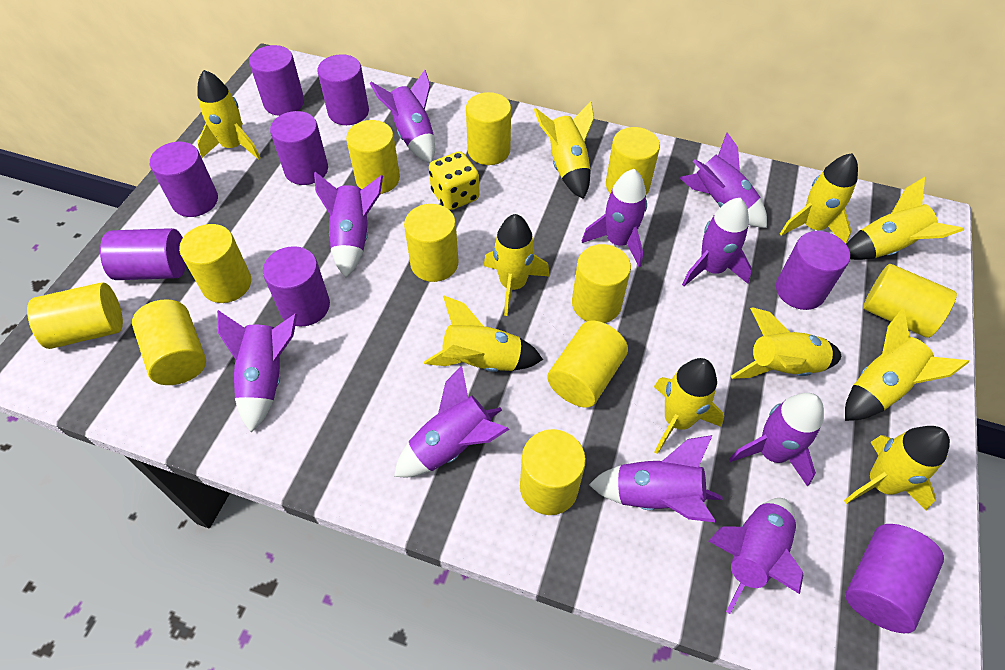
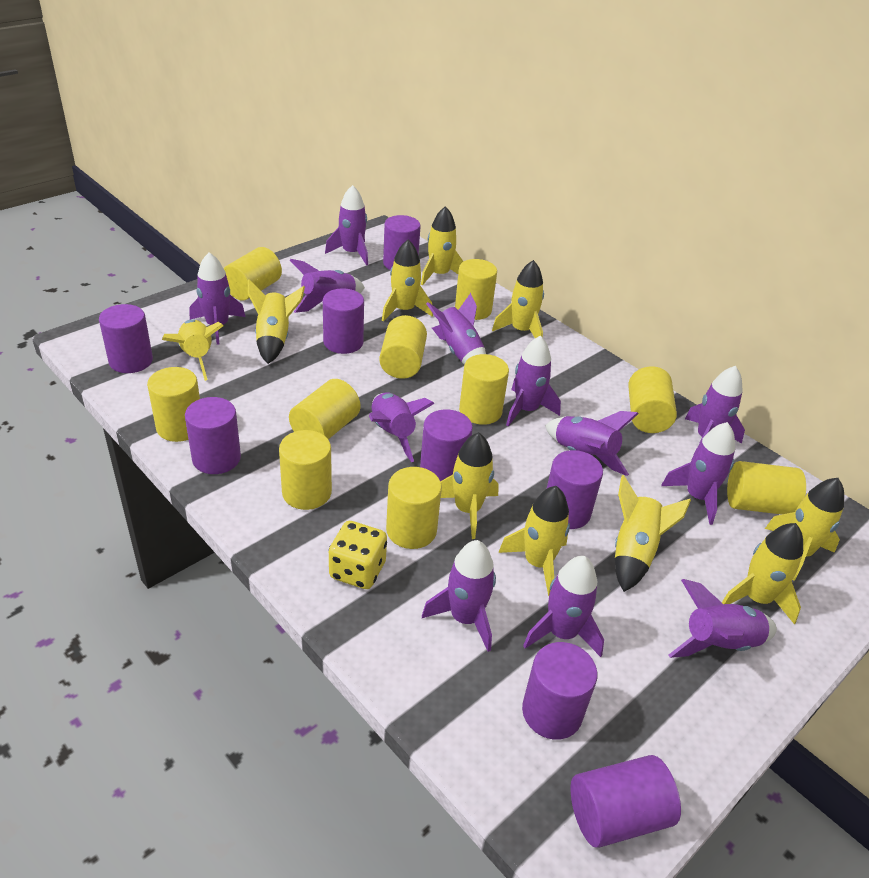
purple rocket: [217,310,298,433] [314,172,383,278] [370,70,435,163] [394,365,509,477] [582,169,647,267] [589,435,723,522] [680,133,767,228] [682,198,752,286] [709,498,803,614] [729,393,824,487] = 10 -> [190,252,245,345] [290,259,365,313] [325,185,368,266] [369,392,435,462] [422,540,496,652] [426,293,486,364] [506,335,561,426] [523,556,604,657] [545,411,639,476] [661,422,735,525] [669,579,777,658] [685,366,745,444] = 12
yellow cylinder: [27,283,123,349] [132,299,206,385] [179,224,251,303] [346,120,400,194] [404,204,459,282] [466,92,511,165] [520,429,586,515] [547,321,628,408] [572,244,631,323] [606,127,660,195] [863,264,957,338] = 11 -> [147,367,200,442] [223,247,282,301] [279,430,332,510] [289,379,361,439] [379,315,427,379] [386,467,442,549] [455,259,497,320] [459,354,509,425] [628,366,677,433] [727,461,806,515] = 10

